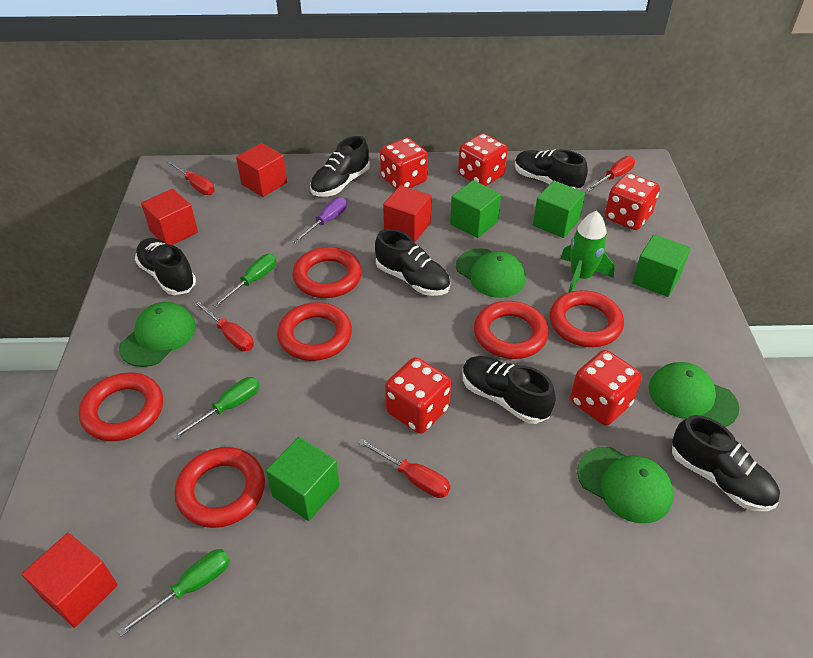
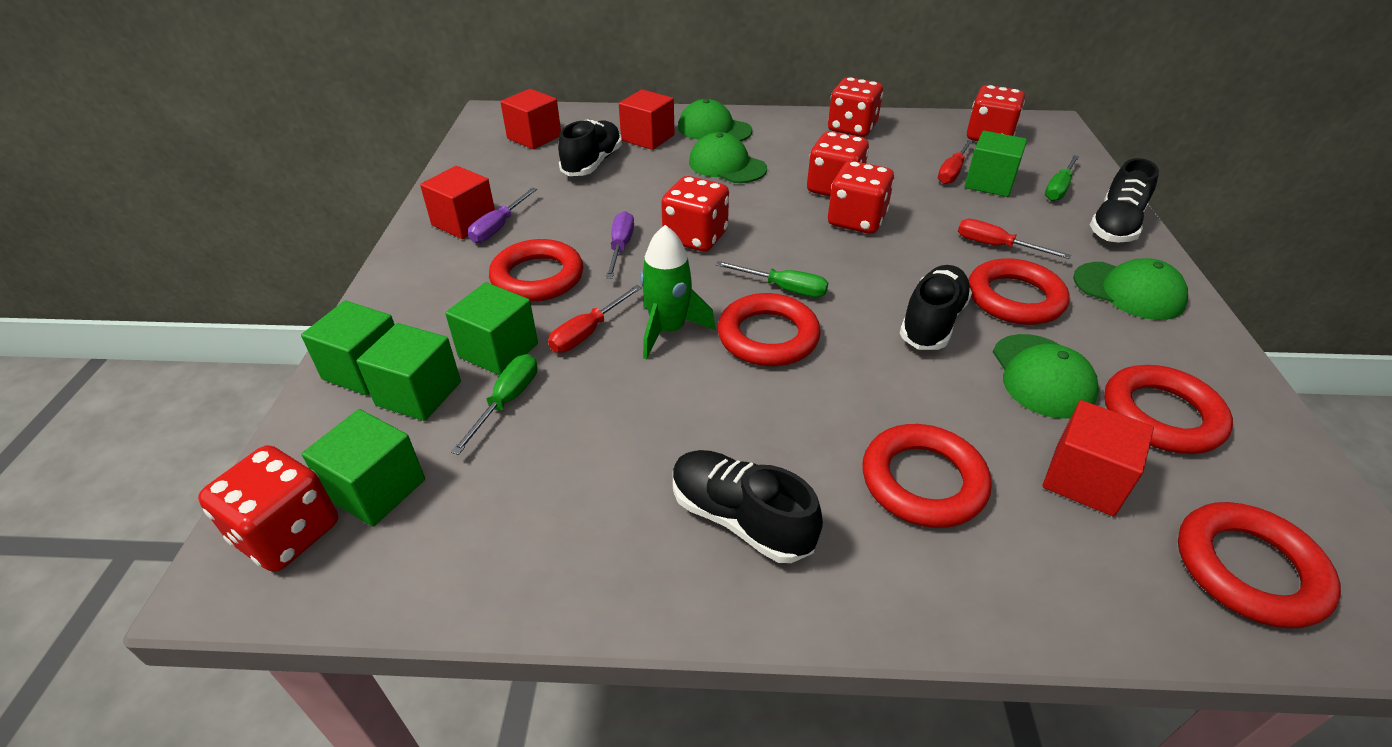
black shoe: [135,238,196,295] [310,136,370,197] [375,229,450,296] [462,356,556,424] [515,149,588,190] [672,415,780,511] = 6 -> [558,119,622,176] [673,450,823,563] [900,265,972,350] [1090,158,1159,242] = 4
green cube: [266,437,340,521] [450,180,501,238] [533,181,585,238] [632,234,691,297] = 4 -> [301,301,395,395] [302,409,425,527] [356,323,461,421] [445,282,538,375] [965,131,1027,197] = 5
purple screwdriver: [293,197,347,243] = 1 -> [468,188,537,243] [606,211,634,278] = 2
red dice: [380,138,428,189] [385,357,451,434] [458,133,508,186] [570,350,642,425] [605,173,660,230] = 5 -> [198,445,338,572] [661,176,729,252] [807,131,869,196] [828,77,883,137] [828,161,894,234] [967,85,1025,141] = 6
red screwdriver: [167,160,215,195] [193,300,254,351] [358,438,450,498] [586,156,635,191] = 4 -> [548,285,642,353] [938,139,973,184] [958,219,1071,259] = 3

